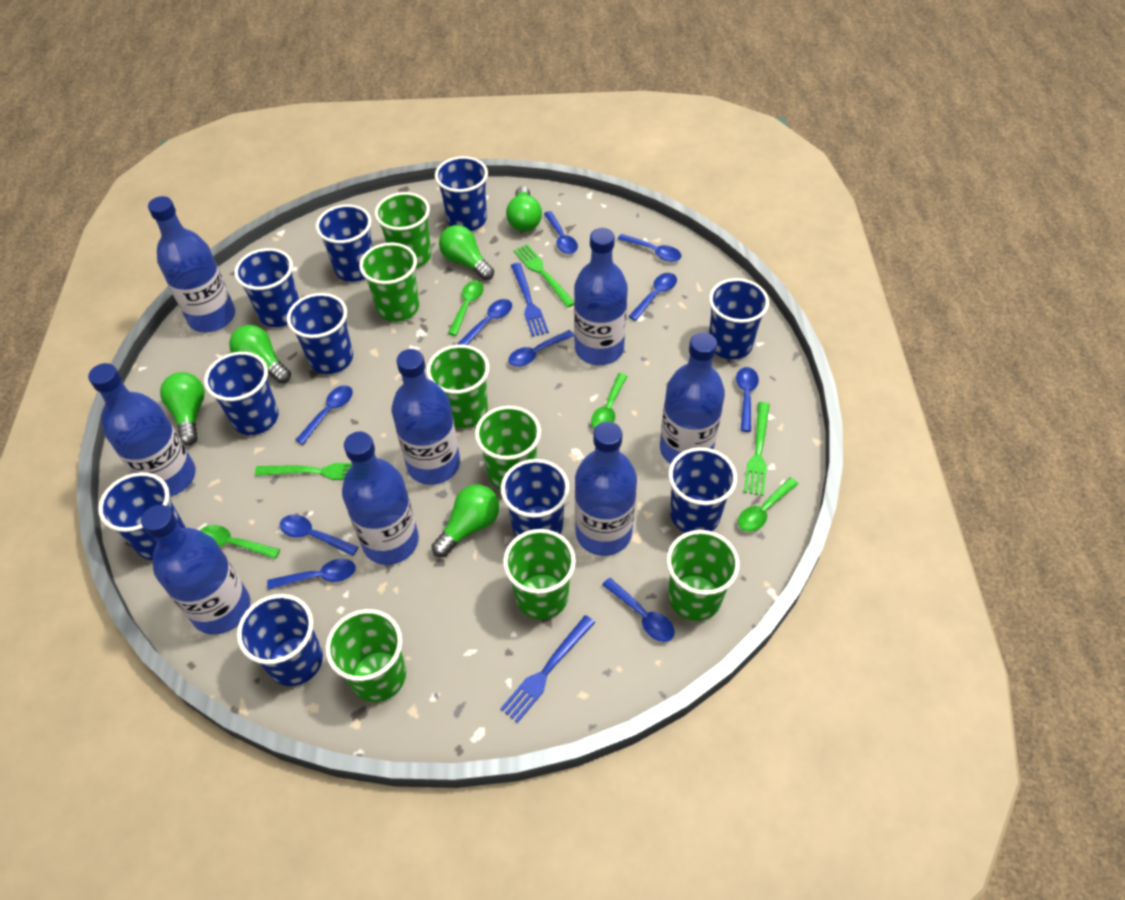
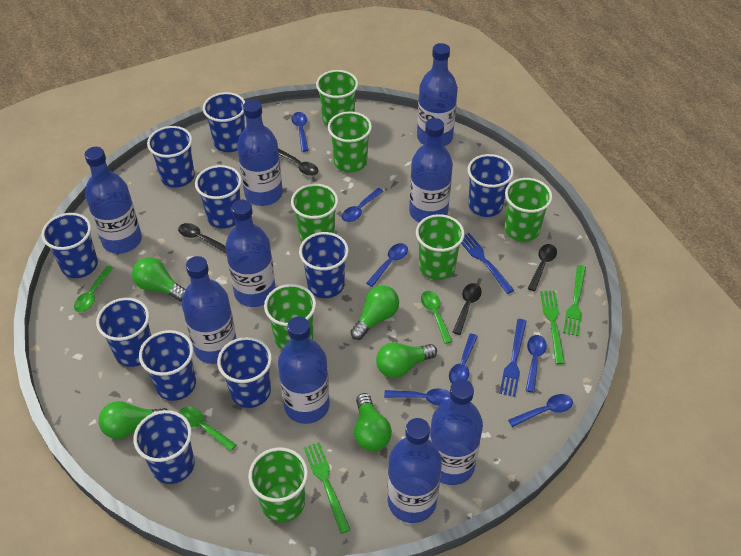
black spoon: none = 0 -> [178,223,226,254] [278,148,319,176] [453,283,482,335] [527,244,557,291] = 4
blue bottle: [88,363,196,497] [141,505,250,635] [148,196,235,332] [342,431,419,565] [392,349,460,485] [574,228,628,365] [575,422,637,556] [660,332,725,464] = 8 -> [85,147,142,254] [182,256,237,364] [225,200,276,307] [237,100,283,206] [278,317,330,424] [388,418,442,523] [409,118,453,222] [417,43,458,146] [429,379,483,485] = 9
blue spoon: [267,559,356,590] [280,515,358,556] [295,385,353,445] [457,299,512,345] [508,330,574,367] [544,211,578,254] [602,578,675,642] [618,234,682,262] [628,273,677,321] [736,367,759,432] = 10 -> [291,112,309,152] [342,188,383,222] [366,243,408,287] [384,388,451,406] [449,333,478,383] [508,394,573,427] [525,335,547,393] = 7
green spoon: [200,525,280,559] [448,281,484,336] [591,373,627,429] [738,478,798,532] = 4 -> [74,266,114,312] [179,407,236,452] [421,291,453,344] = 3

